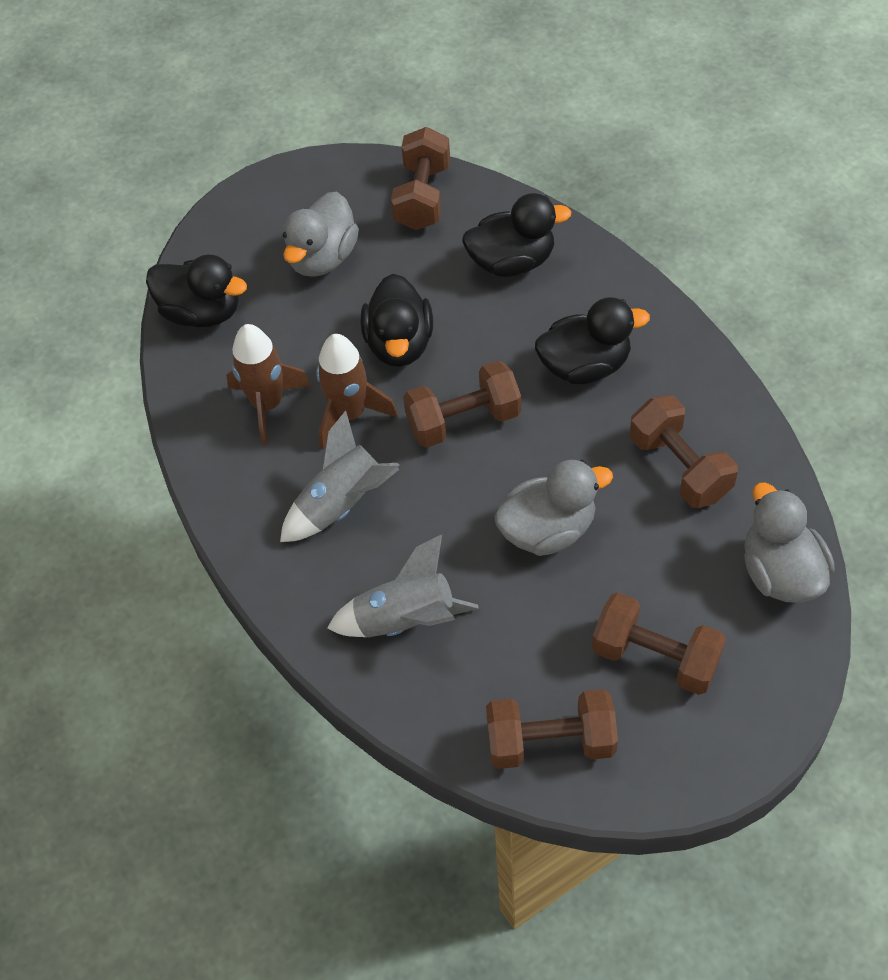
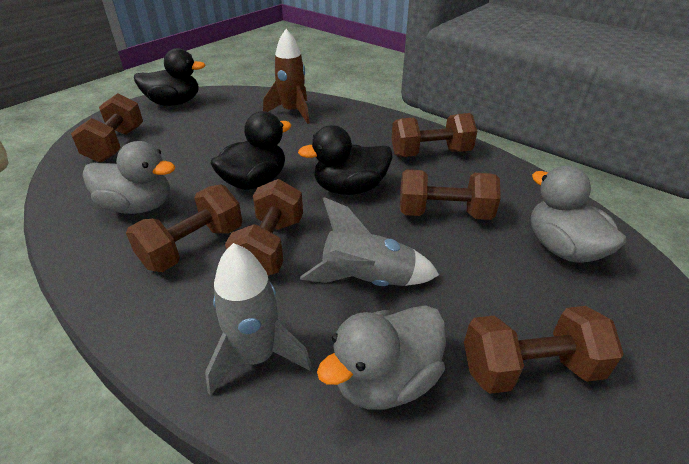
black duck: [146,254,247,327] [361,274,433,367] [462,193,571,277] [535,297,650,384] = 4 -> [134,48,205,106] [210,111,291,190] [298,125,392,195] = 3
brown dumbbell: [391,127,450,230] [403,361,521,448] [486,689,618,769] [592,592,726,695] [630,395,738,508] = 5 -> [71,93,143,163] [126,184,242,272] [225,179,303,276] [391,113,477,157] [400,169,501,220] [464,306,624,394] = 6
brown rocket: [226,324,311,445] [316,334,398,449] = 2 -> [263,29,310,124] = 1

